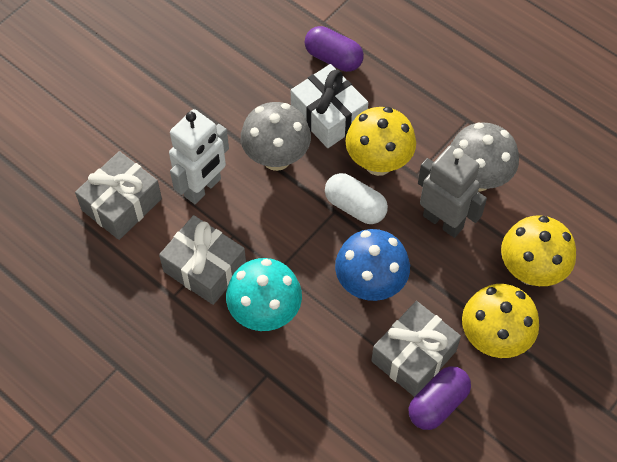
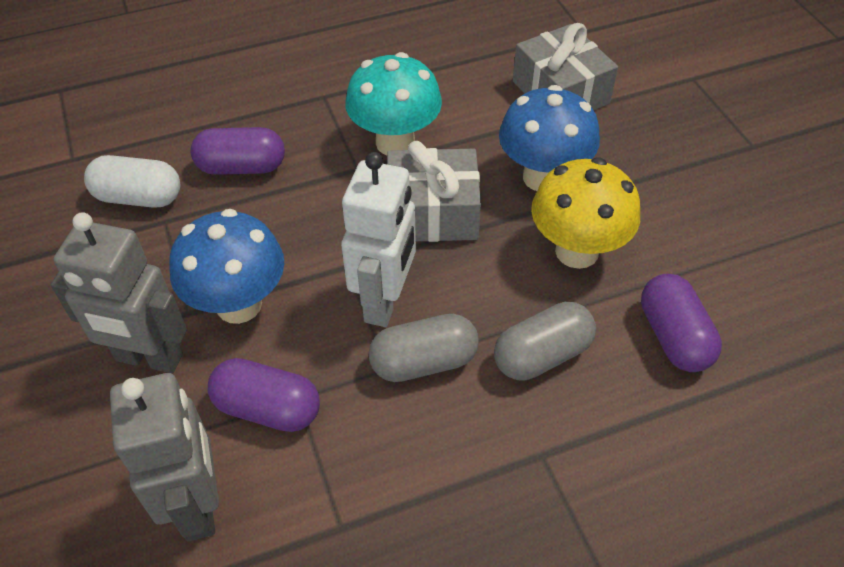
blue mushroom: [335,229,410,301] = 1 -> [169,209,284,324] [499,85,600,191] = 2
grey capsule: none = 0 -> [369,314,479,382] [494,302,596,380] = 2
grey gift: [75,151,162,240] [159,215,246,305] [371,301,461,397] = 3 -> [387,141,481,242] [513,23,618,110] = 2
grey mushroom: [241,102,311,171] [450,122,519,192] = 2 -> none = 0
grey robot: [418,145,487,238] = 1 -> [51,212,187,373] [110,373,219,541] = 2
purple capsule: [305,26,364,72] [408,366,471,430] = 2 -> [191,127,285,175] [208,358,320,432] [641,274,722,372] = 3
white gift: [291,64,368,148] = 1 -> none = 0
yellow mushroom: [345,107,416,176] [462,284,539,358] [501,215,576,286] = 3 -> [531,158,640,269] = 1

